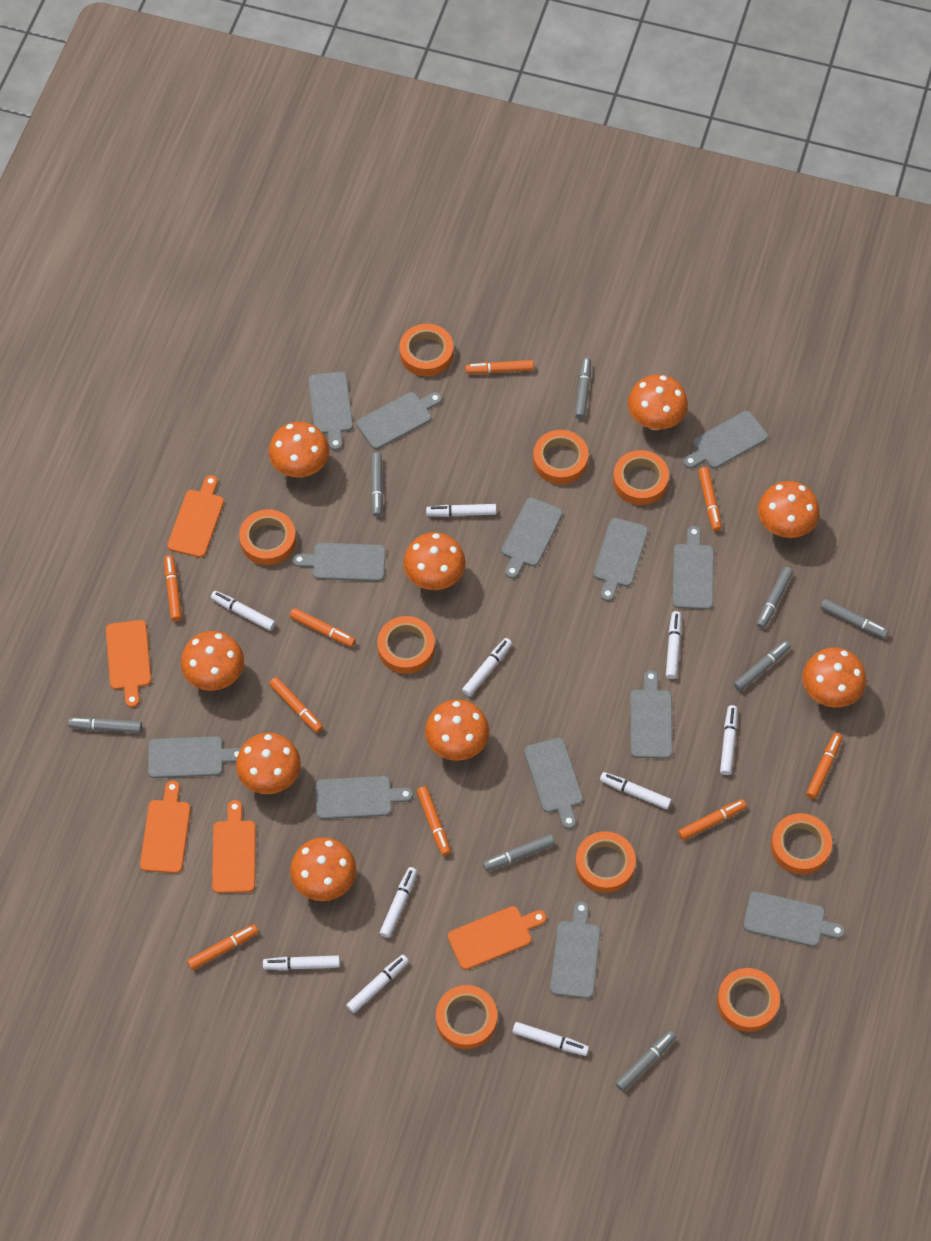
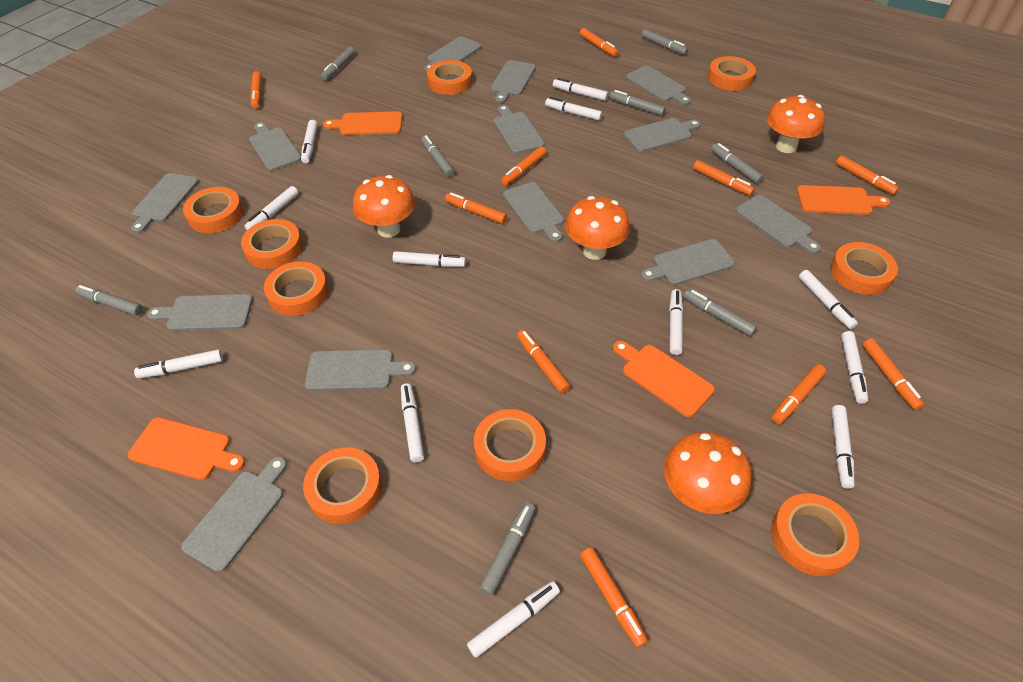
orange cutting board: [106,620,151,708] [140,780,191,873] [167,475,224,558] [212,800,256,893] [448,906,546,970] = 5 -> [128,417,245,480] [323,111,402,135] [613,341,715,417] [797,185,890,215] = 4
orange marker: [164,555,182,621] [187,924,259,970] [269,677,323,733] [290,608,356,647] [417,786,451,856] [465,360,534,374] [678,799,747,840] [698,467,722,531] [806,733,842,799] = 9 -> [250,71,262,109] [445,193,507,224] [501,146,546,186] [517,330,570,393] [580,28,619,57] [580,547,648,648] [693,160,755,196] [772,364,826,424] [836,156,899,195] [862,338,924,410] = 10
orange mushroom: [181,631,244,691] [236,733,301,794] [269,422,329,478] [290,837,356,901] [403,532,466,590] [425,699,489,761] [628,374,688,430] [758,481,820,538] [802,647,866,708] = 9 -> [353,175,415,238] [565,196,630,260] [664,432,751,514] [767,95,825,153] = 4
white marker: [211,591,276,631] [263,955,340,970] [346,955,409,1013] [380,867,417,938] [426,504,497,517] [462,638,512,696] [512,1022,589,1056] [600,772,671,809] [666,611,681,679] [720,705,737,775] = 10 -> [134,349,223,378] [244,186,298,230] [301,120,318,163] [393,251,466,267] [401,383,424,462] [467,581,560,658] [545,97,602,120] [553,78,608,101] [669,289,683,355] [799,270,858,329] [831,405,855,489] [841,331,868,404] = 12

